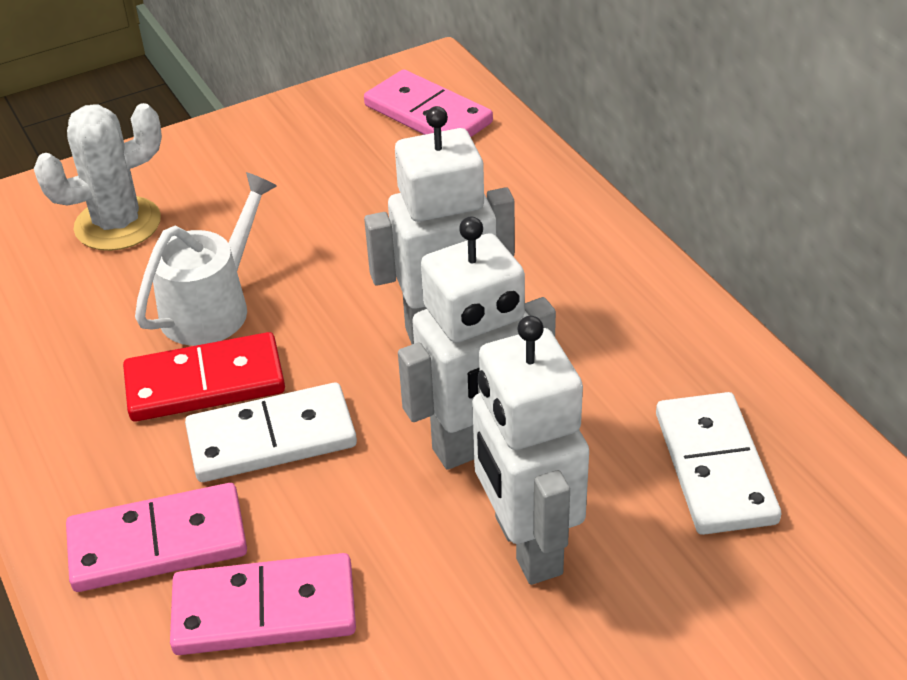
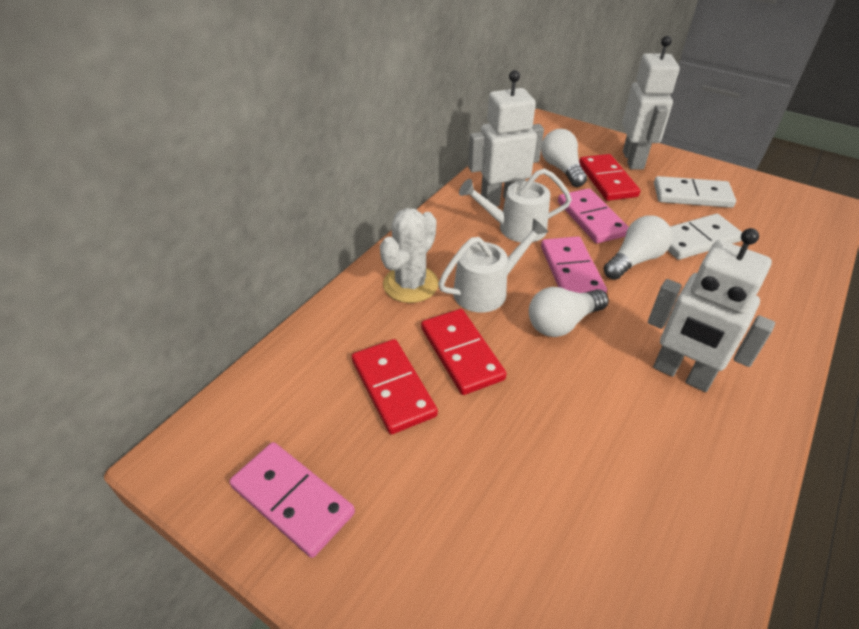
red domino: [123,332,285,422] = 1 -> [352,339,438,434] [421,309,507,395] [579,154,640,201] = 3
white light bulb: none = 0 -> [529,287,609,337] [541,129,587,187] [604,215,672,280] = 3
white watering can: [135,172,277,346] = 1 -> [438,218,549,313] [459,168,572,242] = 2

